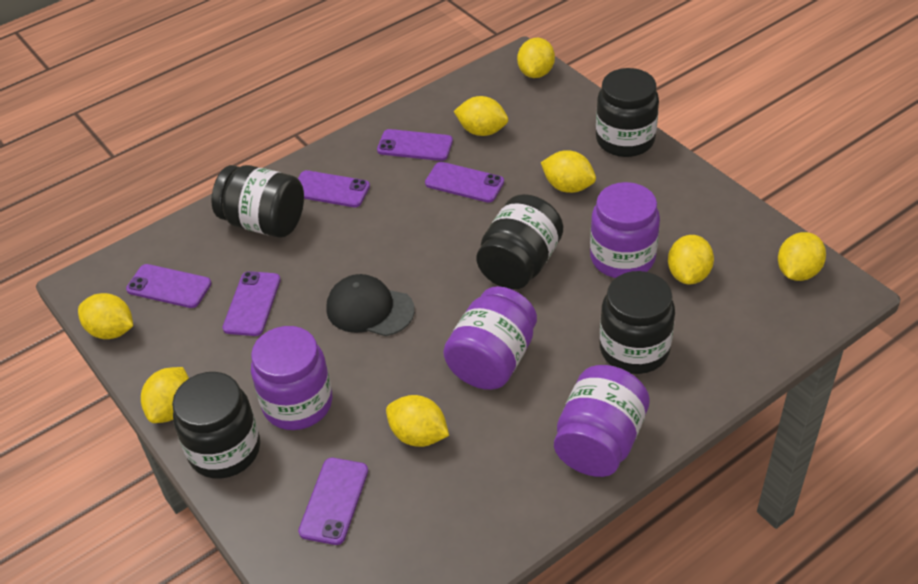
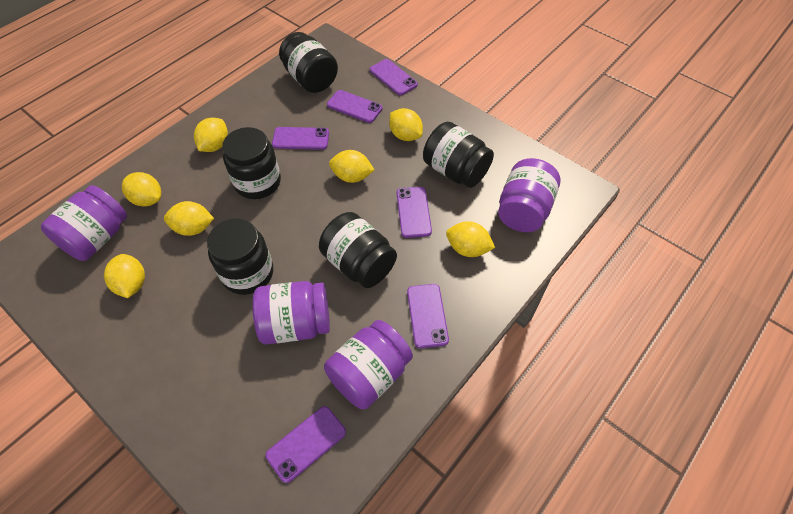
black cap: [327,274,415,336] = 1 -> none = 0
yellow lemon: [78,293,133,339] [141,367,189,423] [386,395,449,447] [454,96,508,136] [517,38,555,78] [541,150,596,193] [668,235,714,284] [778,232,826,281] = 8 -> [104,254,145,298] [122,172,161,207] [164,201,214,236] [194,118,228,152] [329,150,374,183] [389,108,423,141] [446,221,495,257] = 7

